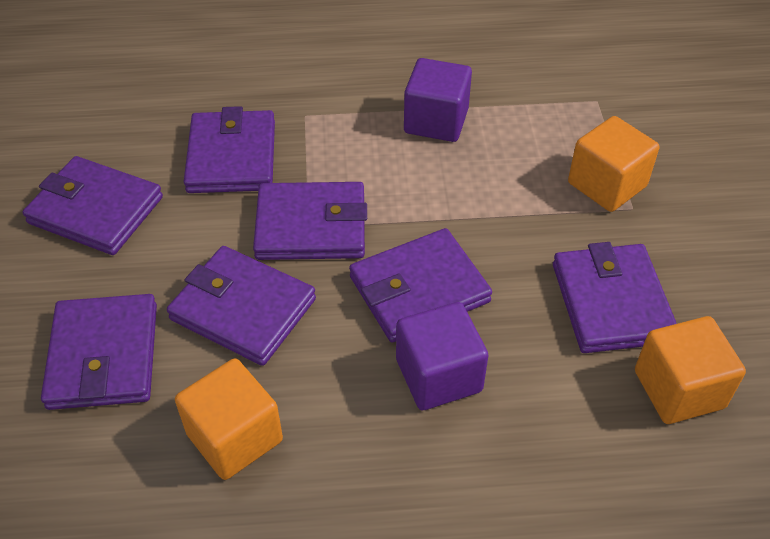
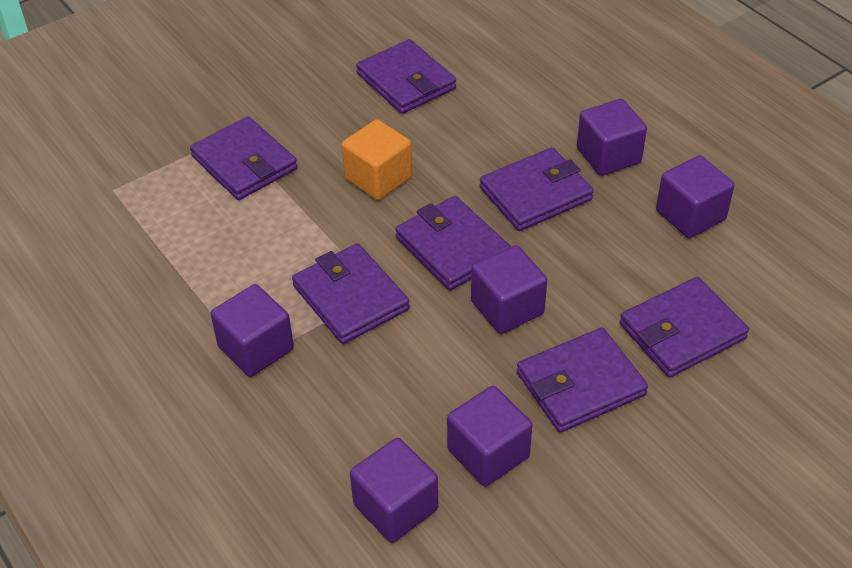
orange cube: [175,358,283,480] [568,116,659,212] [635,316,746,424] = 3 -> [342,119,412,200] = 1
purple cube: [396,302,489,410] [404,58,472,142] = 2 -> [211,284,294,377] [350,438,438,543] [447,386,532,487] [471,245,547,334] [577,99,647,176] [656,155,735,238] = 6

